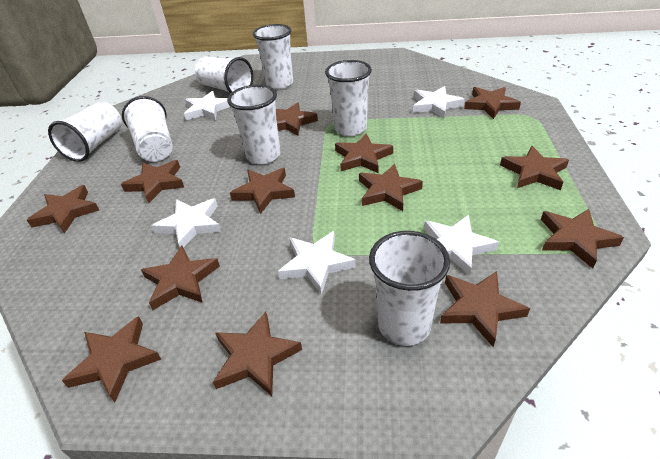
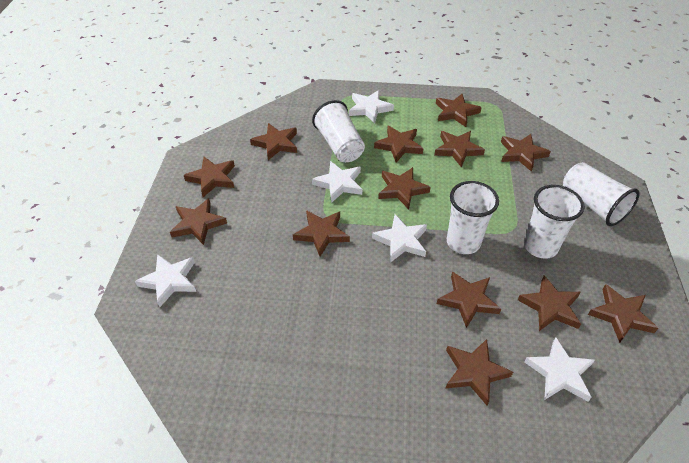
white cup: [48,101,122,162] [122,96,173,162] [195,56,253,93] [227,85,281,165] [253,24,293,90] [325,60,372,136] [369,231,450,346] = 7 -> [312,100,365,162] [447,181,499,254] [524,185,585,259] [563,162,640,226] = 4

